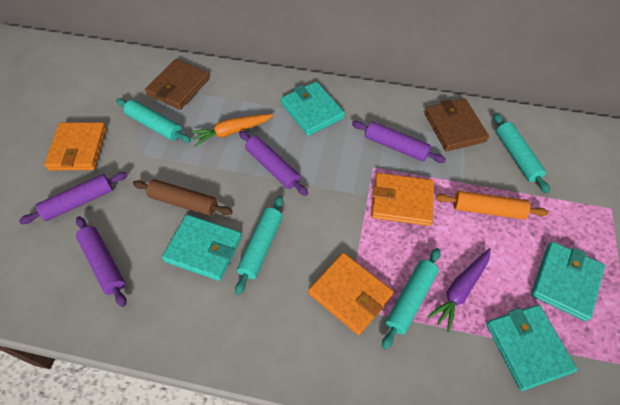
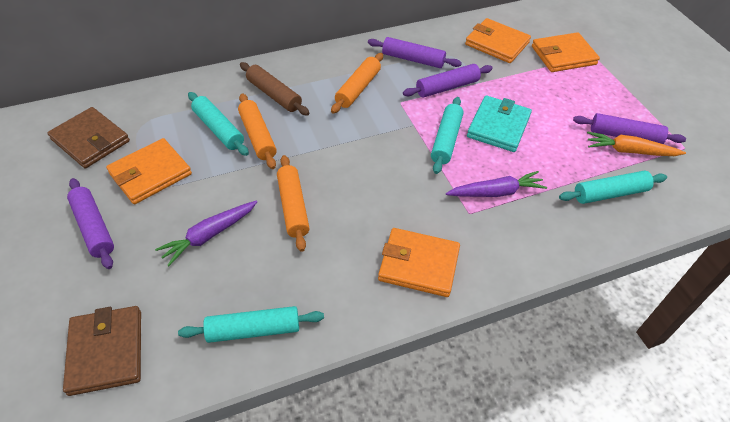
orange rolling pin: [435,191,548,220] = 1 -> [238,93,277,169] [277,155,310,252] [331,53,383,114] = 3
orange wallet: [44,122,107,170] [308,252,394,335] [371,173,434,226] = 3 -> [106,138,192,204] [378,228,460,297] [465,18,531,63] [532,32,600,72] = 4
purple carrot: [427,248,491,332] = 1 -> [155,201,257,266] [446,171,547,197] = 2
turquoise wallet: [162,215,242,281] [281,81,345,136] [486,305,578,391] [531,241,605,321] = 4 -> [467,96,532,152] = 1

